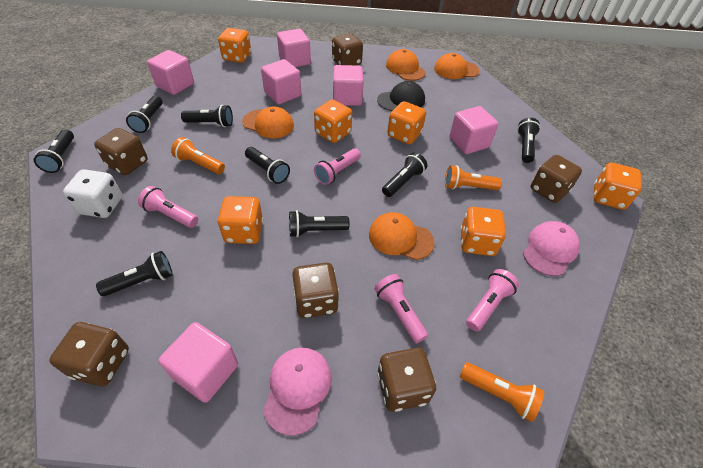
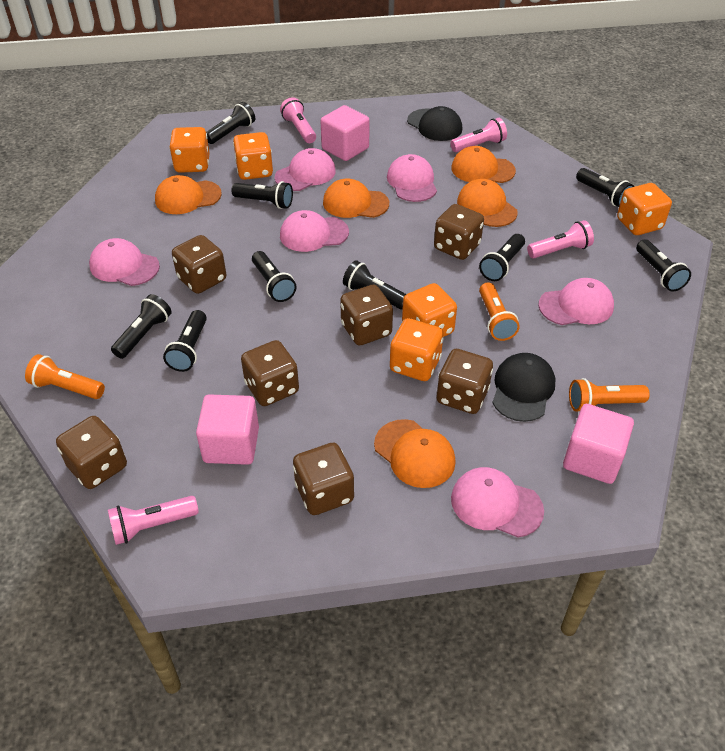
black cap: [377,81,425,111] = 1 -> [407,106,462,141] [492,353,555,422] = 2
black flashlight: [34,129,74,173] [96,251,173,296] [126,96,163,133] [181,105,233,127] [245,147,290,184] [289,210,350,237] [382,152,427,197] [517,118,541,163] = 8 -> [111,294,172,359] [163,310,207,372] [206,102,255,144] [231,181,293,209] [252,251,296,302] [343,260,406,309] [479,234,525,281] [576,168,634,207] [636,239,691,292] = 9
brown dice: [49,322,129,386] [94,128,148,175] [292,263,339,318] [332,33,363,65] [377,347,436,412] [530,155,582,203] = 6 -> [56,416,127,489] [172,235,226,294] [241,340,299,406] [293,443,354,515] [340,285,393,346] [434,204,484,260] [437,349,493,414] = 7
orange cap: [242,106,294,138] [369,212,435,260] [386,49,426,81] [434,53,479,79] = 4 -> [155,175,222,214] [323,178,389,218] [374,419,456,488] [451,146,516,183] [457,179,518,227] = 5
orange dice: [218,28,251,63] [218,196,263,244] [314,99,352,143] [387,101,426,144] [460,207,506,256] [594,163,642,210] = 6 -> [169,127,210,173] [233,132,273,180] [390,318,444,381] [402,283,457,337] [617,183,672,235] = 5
pink cap: [263,348,332,436] [523,221,580,276] = 2 -> [89,238,160,286] [275,148,336,191] [280,210,349,252] [387,154,437,202] [451,467,544,537] [538,278,614,325] = 6
pink cube: [147,50,194,95] [158,322,238,403] [261,59,301,104] [277,29,311,67] [333,65,363,106] [449,106,498,154] = 6 -> [196,394,259,465] [321,105,369,161] [563,404,634,484] = 3
white dice: [63,169,122,218] = 1 -> none = 0

